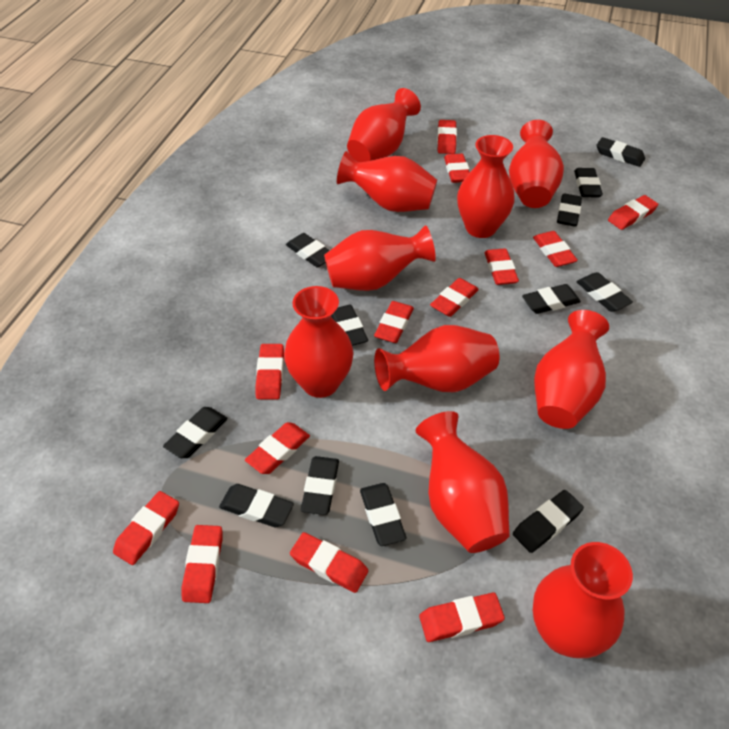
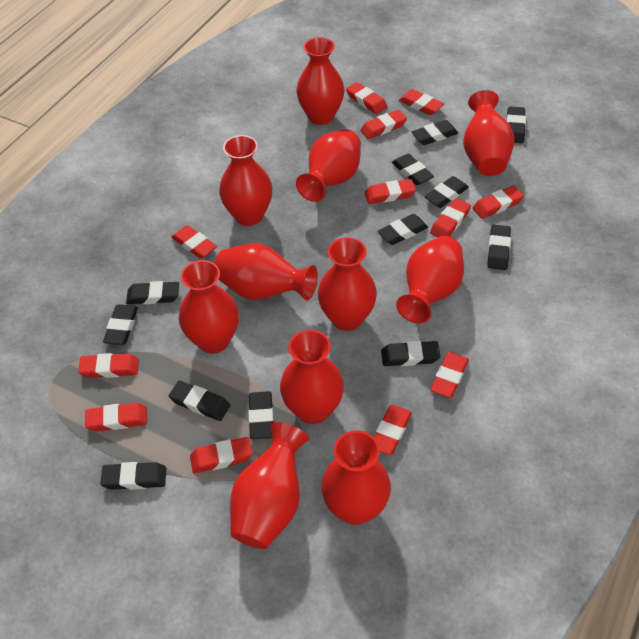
red eraser: [113,491,179,565] [182,525,222,603] [245,422,310,474] [255,344,284,399] [290,532,368,593] [374,301,414,343] [419,593,505,642] [430,278,479,317] [437,120,457,154] [444,153,470,183] [484,248,519,285] [533,231,578,267] [608,195,658,230] = 13 -> [78,353,139,378] [85,403,147,431] [171,225,217,259] [190,437,253,474] [346,82,387,114] [360,110,407,139] [365,179,416,204] [374,405,412,455] [399,89,444,115] [430,198,471,237] [430,352,469,398] [473,186,524,219] = 12
red vase: [284,286,353,398] [324,225,436,291] [337,151,437,212] [347,88,421,162] [374,325,500,392] [416,411,510,553] [457,135,515,238] [509,120,564,208] [533,542,633,658] [534,310,609,429] = 10 -> [179,260,239,354] [215,243,318,301] [219,135,272,226] [230,422,309,549] [280,330,344,424] [296,37,344,125] [296,129,361,202] [318,237,377,331] [321,431,391,525] [396,236,464,323] [463,90,514,176] = 11

